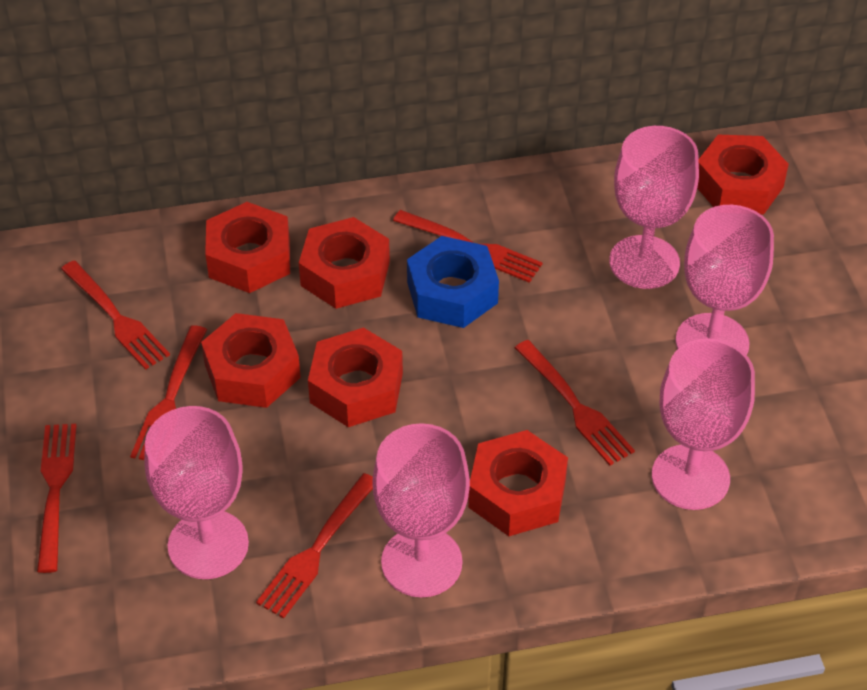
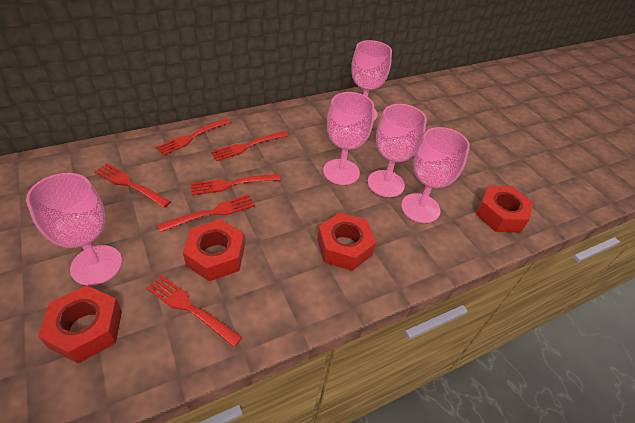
blue nut: [407,236,499,328] = 1 -> none = 0
red nut: [201,313,301,408] [205,202,290,293] [299,217,390,309] [308,327,403,427] [468,430,568,536] [697,135,789,214] = 6 -> [38,285,122,363] [183,219,245,281] [317,212,376,271] [476,186,533,232] = 4

